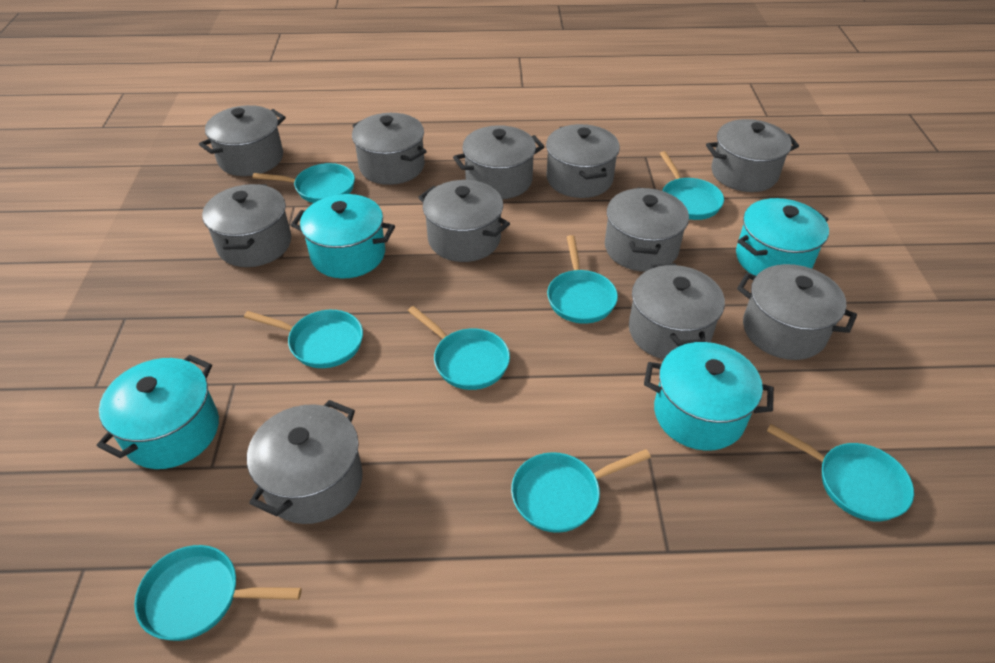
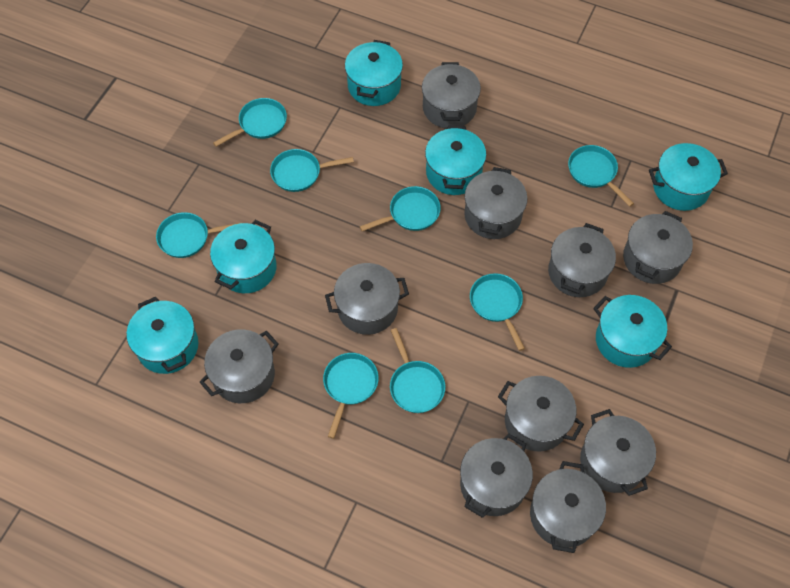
grey pot: [199,105,286,176] [202,184,291,267] [247,400,363,524] [352,113,427,185] [418,180,510,262] [453,125,544,199] [546,124,620,198] [605,187,689,272] [629,263,725,360] [706,119,799,192] [737,264,857,360] = 11 -> [199,329,279,403] [325,263,409,335] [422,62,481,129] [460,433,533,518] [464,167,527,239] [498,376,584,452] [530,461,606,553] [548,223,616,297] [580,409,656,496] [623,211,693,284] = 10
turquoise pot: [97,355,219,469] [291,194,395,279] [644,342,774,451] [736,198,829,276] = 4 -> [127,297,198,374] [210,220,277,293] [345,40,403,106] [425,125,486,195] [593,295,672,368] [649,143,728,211] = 6

